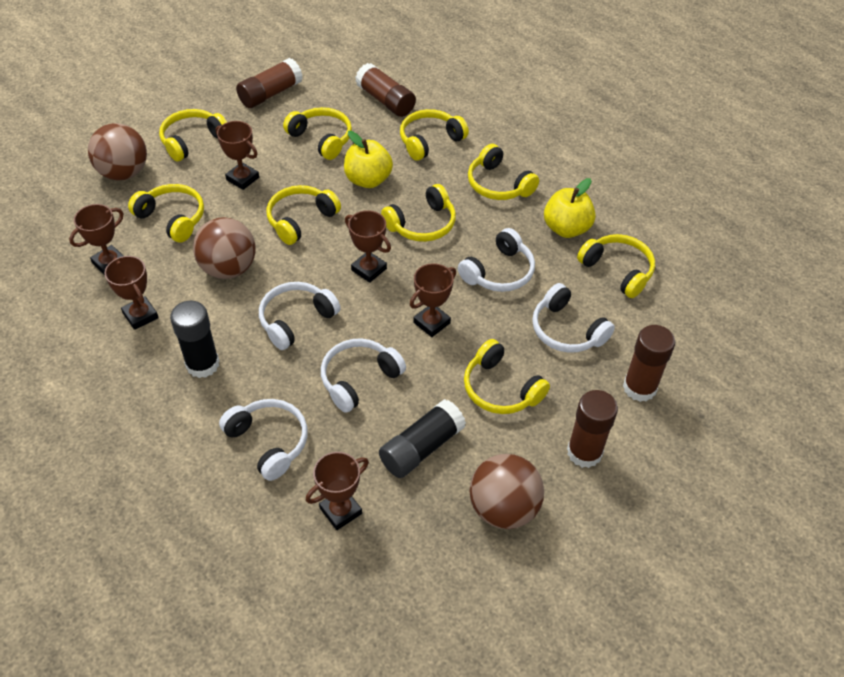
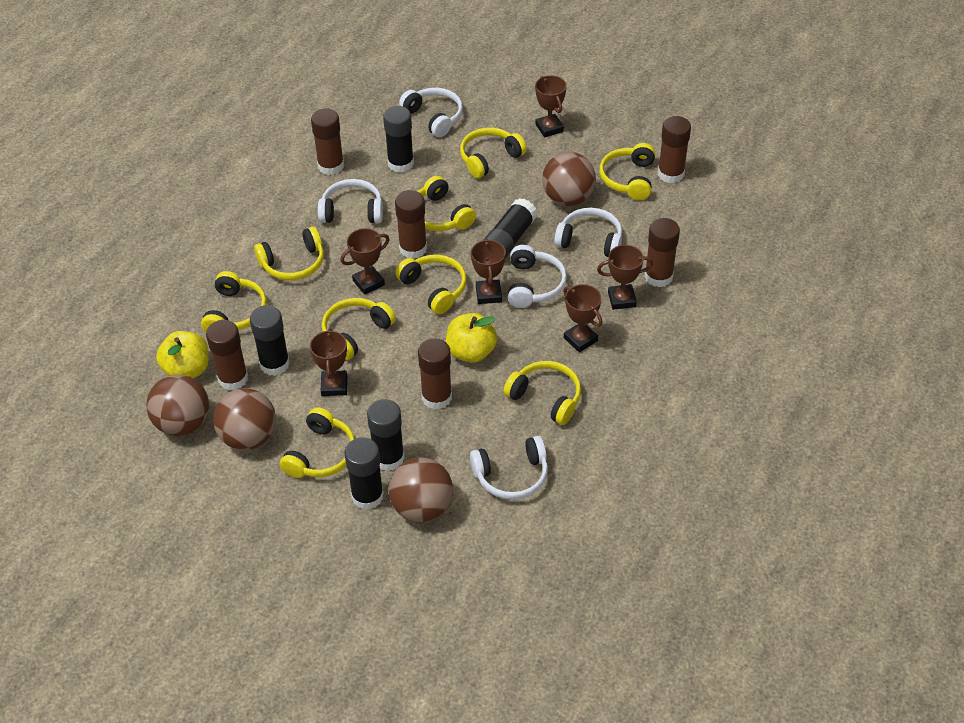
black glue stick: [170,301,219,378] [379,399,466,478] = 2 -> [250,305,290,376] [344,437,384,510] [367,399,405,471] [383,106,414,173] [483,198,538,259] = 5
brown ball: [88,123,147,180] [193,217,256,279] [469,454,544,529] = 3 -> [146,375,209,436] [213,388,276,450] [389,457,453,522] [542,152,596,206] = 4
brown glue stick: [236,58,303,108] [355,63,416,117] [567,390,618,468] [623,325,675,402] = 4 -> [206,320,248,391] [311,108,344,175] [395,190,427,259] [418,338,452,409] [644,218,680,288] [658,116,691,183] = 6

